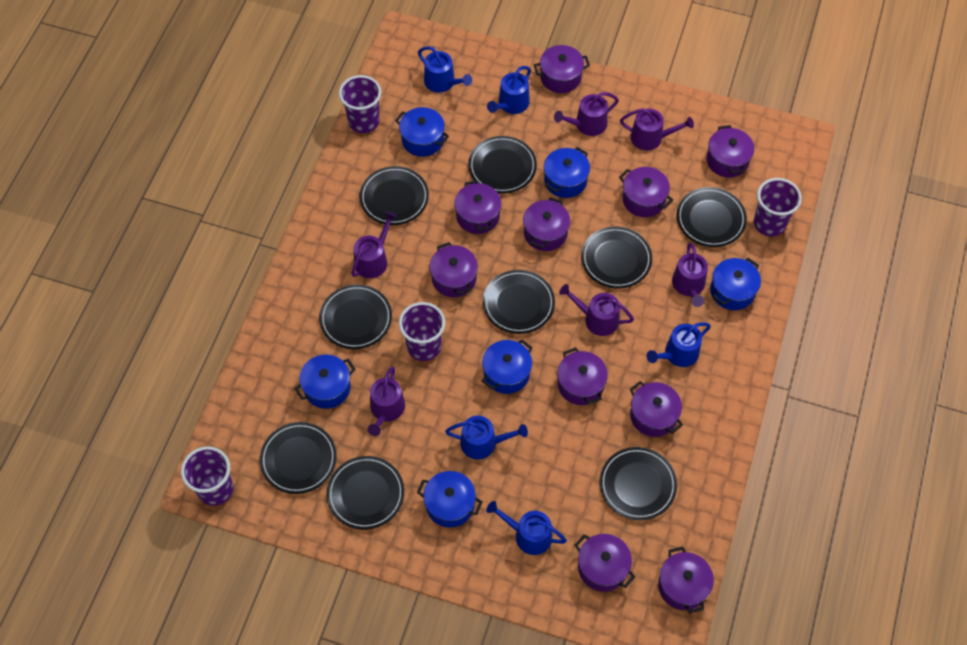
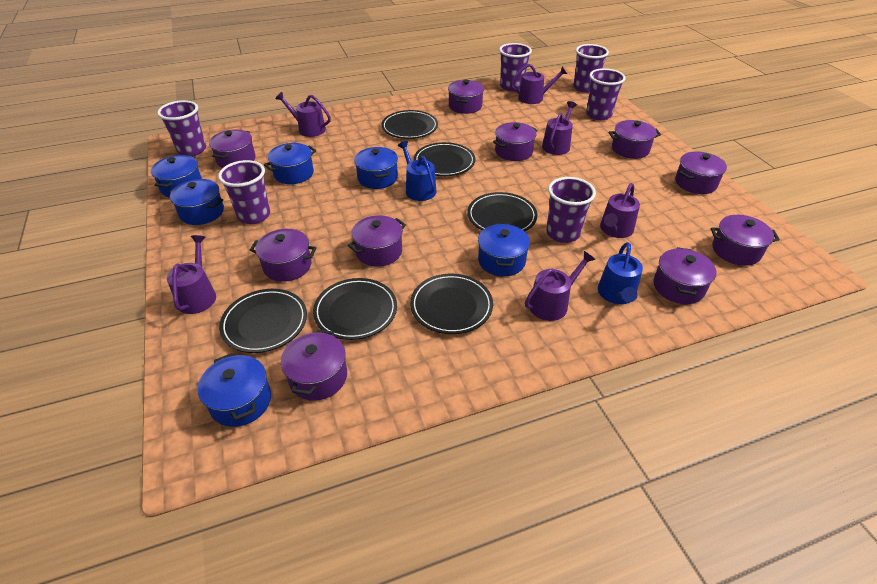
black plate: [260,422,337,494] [319,284,392,349] [327,456,404,530] [360,166,429,225] [468,136,537,194] [483,270,555,334] [581,227,652,289] [600,447,677,520] [677,187,747,247] = 9 -> [219,289,307,353] [313,278,397,340] [381,110,438,139] [410,274,493,334] [414,142,475,176] [467,192,537,232] = 6
blue watering can: [418,46,472,93] [445,416,528,460] [486,501,567,555] [487,66,531,114] [647,322,711,367] = 5 -> [398,141,437,201] [598,242,643,304] = 2
purple cup: [181,446,233,506] [339,75,381,133] [399,302,445,361] [754,178,802,236] = 4 -> [157,100,206,156] [218,160,270,224] [499,43,532,92] [546,177,596,243] [573,44,609,93] [586,68,626,120] = 6

